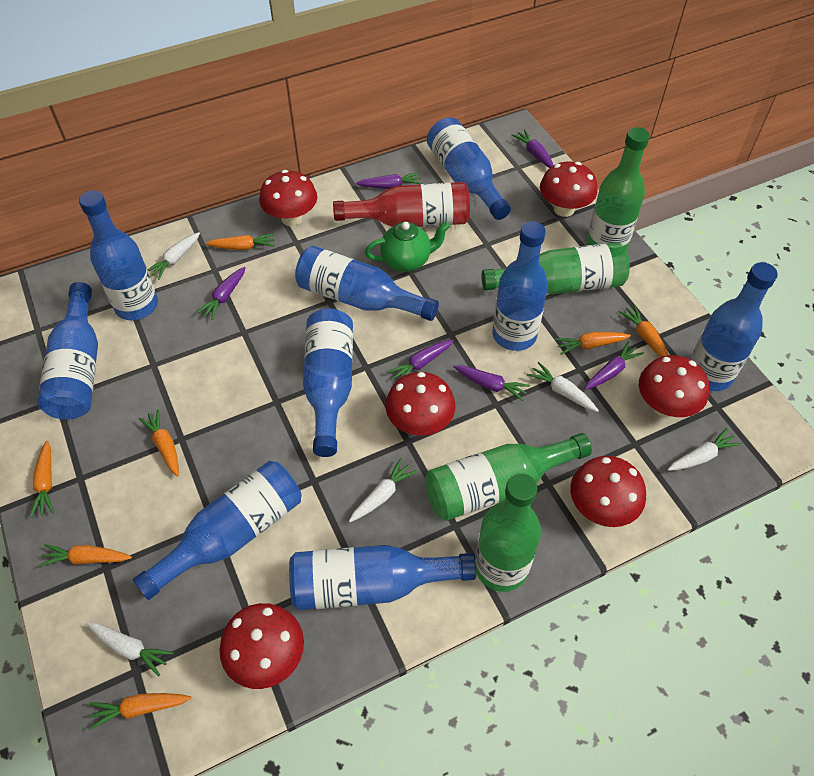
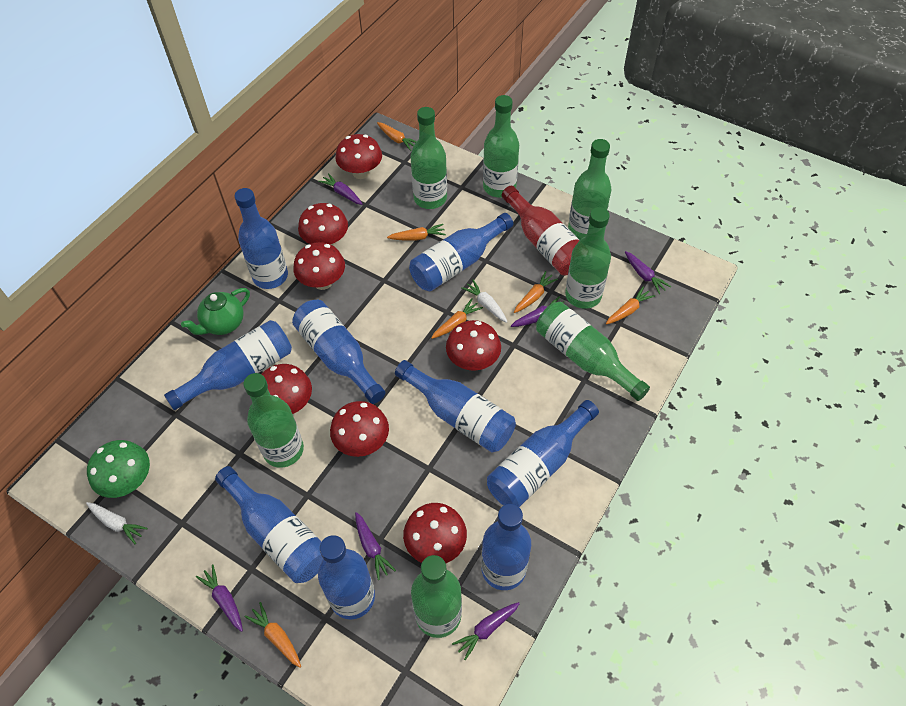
green bottle: [425,433,592,521] [475,473,541,592] [481,242,630,294] [587,127,650,250] = 4 -> [243,373,304,468] [410,107,447,209] [411,555,462,638] [483,95,519,198] [536,302,650,401] [565,207,611,309] [568,139,611,240] = 7
green mushroom: none = 0 -> [87,440,150,498] = 1
orange carrot: [30,441,54,518] [38,544,132,567] [89,693,191,730] [138,409,179,477] [205,233,275,250] [555,332,631,355] [619,305,668,357] = 7 -> [244,602,301,668] [377,122,417,151] [387,224,446,241] [431,299,483,339] [514,271,558,313] [606,286,655,325] = 6
red mushroom: [220,603,304,689] [259,170,317,226] [386,372,455,436] [540,162,598,217] [570,456,646,527] [639,355,709,417] = 6 -> [262,364,312,414] [293,242,345,290] [298,203,348,246] [330,401,389,457] [335,134,382,179] [403,503,467,563] [446,320,501,371] = 7
white carrot: [87,623,173,676] [148,232,200,280] [349,458,417,522] [527,362,599,412] [667,428,741,471] = 5 -> [86,502,148,544] [461,280,508,323] = 2

